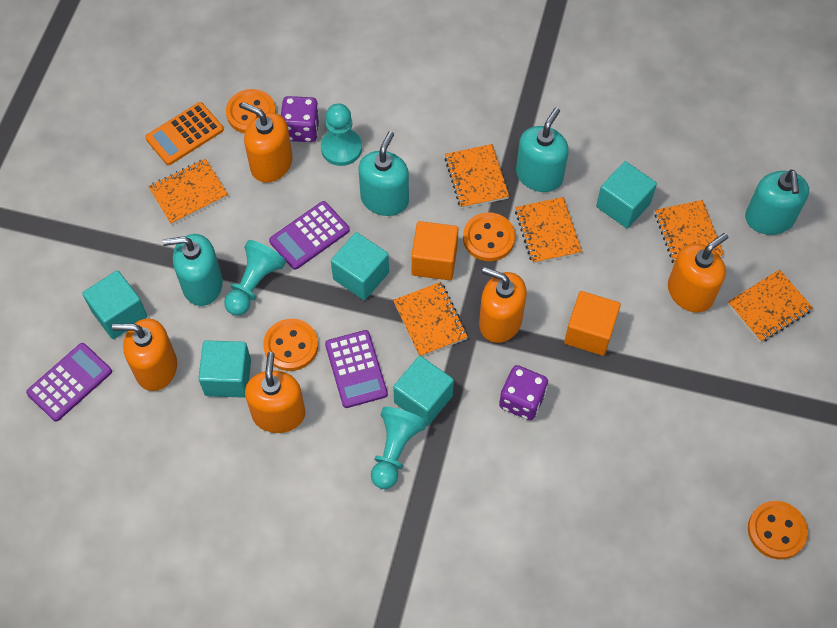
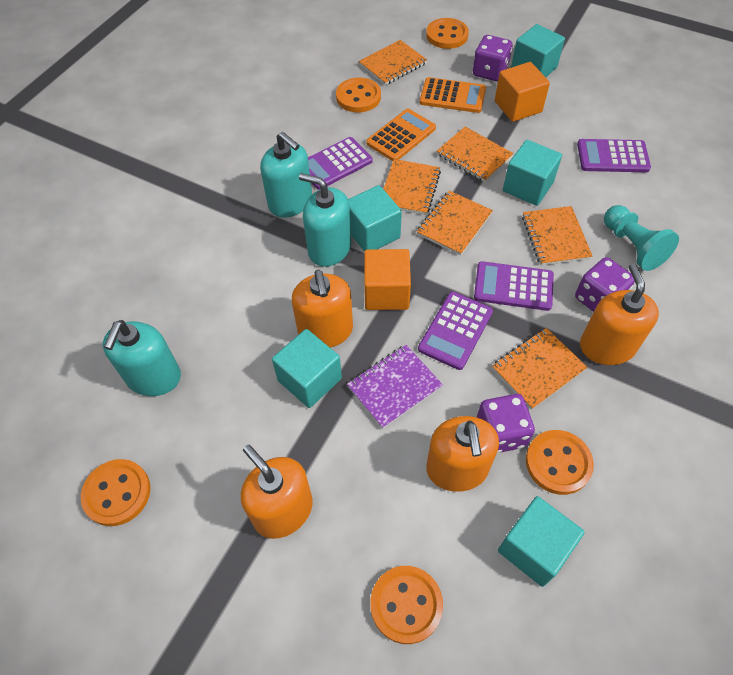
orange button: [226,89,276,134] [263,319,318,371] [463,212,515,261] [748,501,808,559] = 4 -> [81,459,151,526] [336,78,381,112] [370,566,443,644] [426,18,469,49] [526,430,594,495] = 5
orange calculator: [145,102,224,165] = 1 -> [366,109,436,161] [420,77,486,113] = 2
orange soap dispenser: [112,319,177,391] [241,102,293,183] [245,352,305,433] [479,267,527,343] [668,233,728,313] = 5 -> [241,445,313,539] [292,270,353,348] [426,416,499,492] [580,263,659,365] = 4
purple calculator: [26,343,112,422] [269,201,350,270] [325,330,388,408] = 3 -> [308,137,373,190] [418,292,493,370] [474,261,554,311] [577,139,651,172] = 4
purple dice: [281,96,320,142] [499,365,548,420] = 2 -> [473,35,512,81] [477,394,535,453] [575,257,635,312] = 3
purple notebook: none = 0 -> [347,345,443,429] = 1
turquoise pawn: [224,240,286,316] [321,103,362,166] [371,407,427,489] = 3 -> [604,205,679,271] = 1
turquoise soap dispenser: [163,234,223,306] [358,131,409,216] [516,108,569,192] [745,170,809,235] = 4 -> [103,320,181,396] [260,132,312,218] [299,173,351,267] = 3

